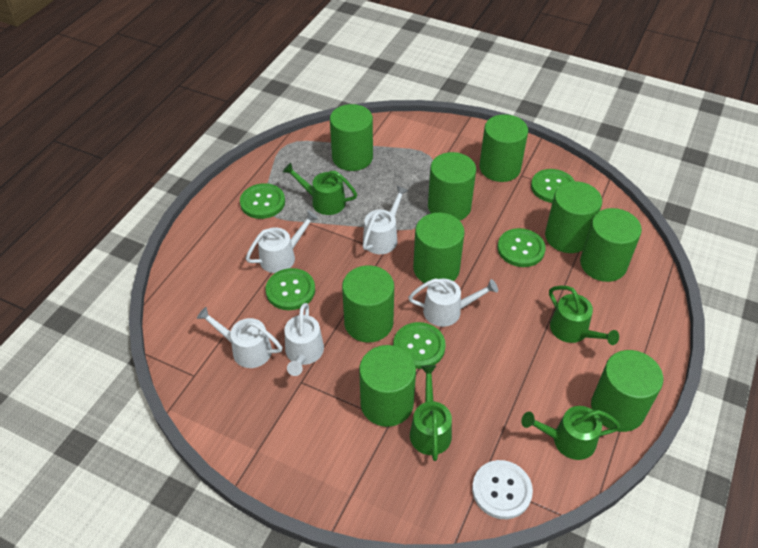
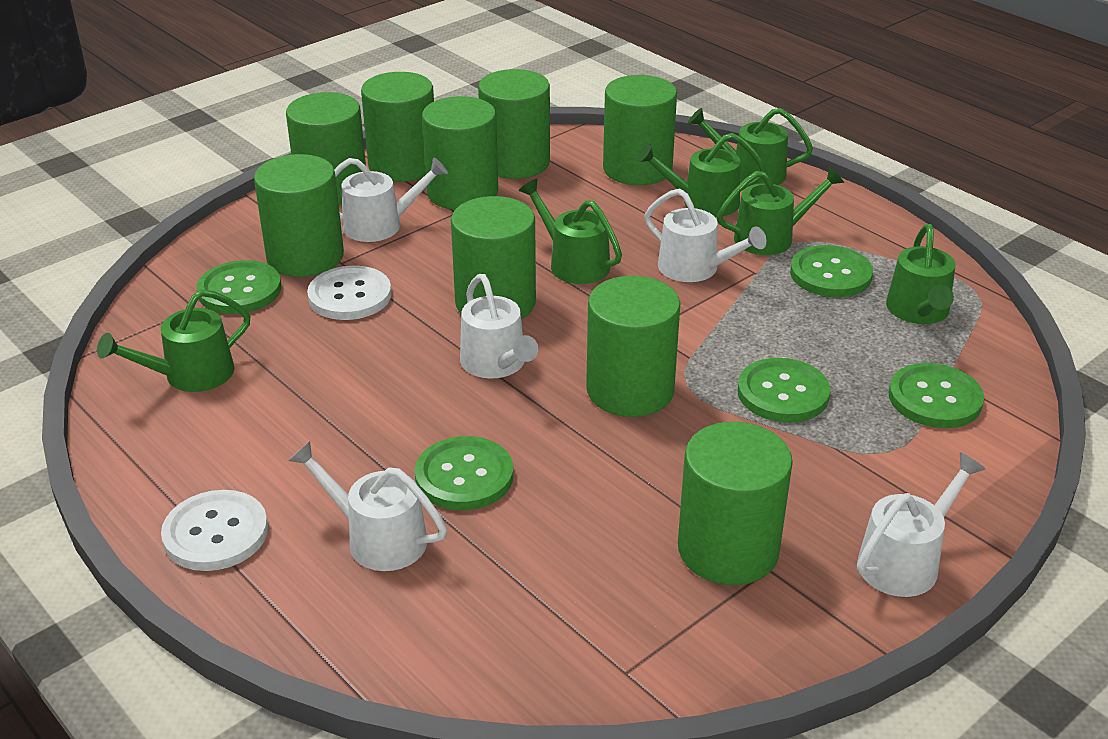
green watering can: [283,163,357,215] [410,365,452,461] [521,406,621,460] [549,286,619,345] = 4 -> [97,289,251,392] [519,179,622,284] [636,133,766,217] [688,108,813,185] [717,167,844,255] [886,224,955,324] = 6
white button: [472,460,533,519] = 1 -> [161,490,268,571] [307,266,391,320] = 2

